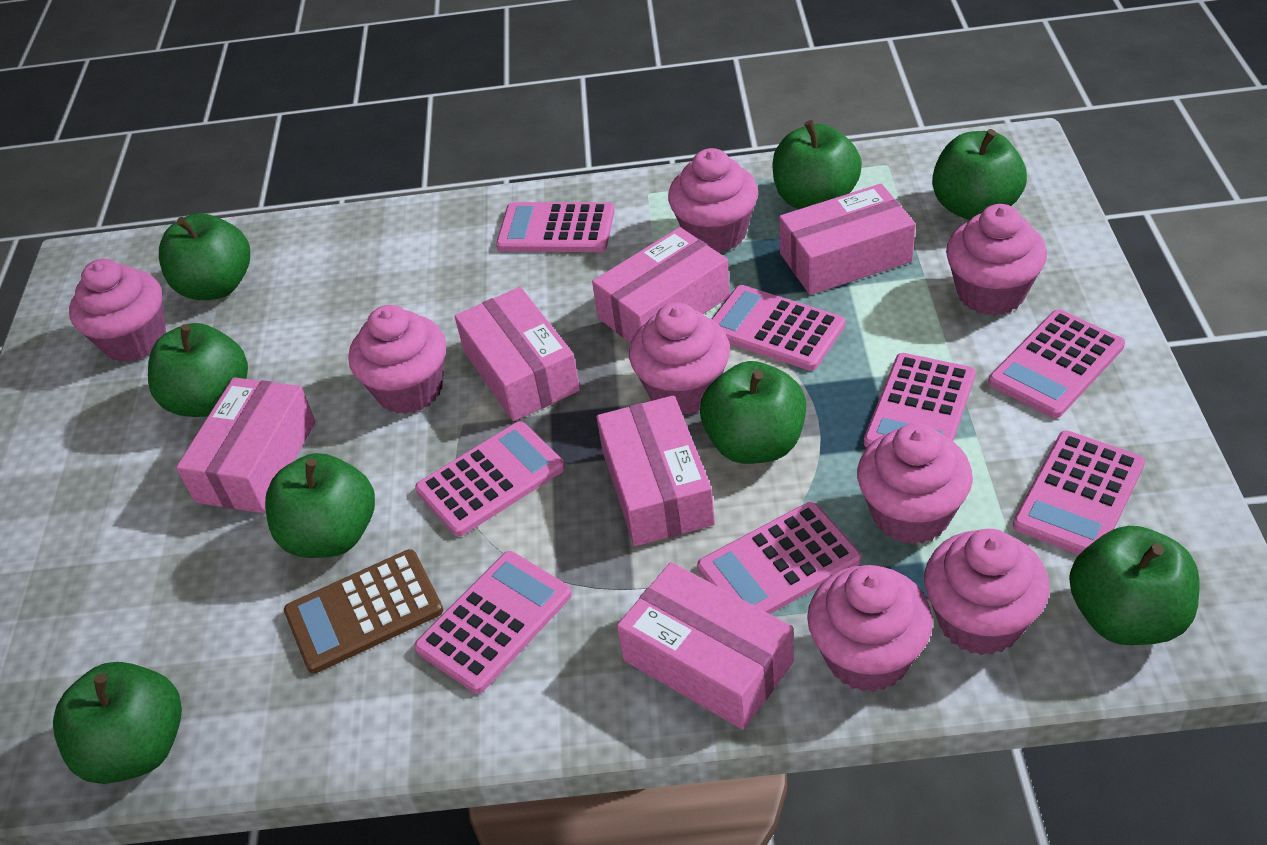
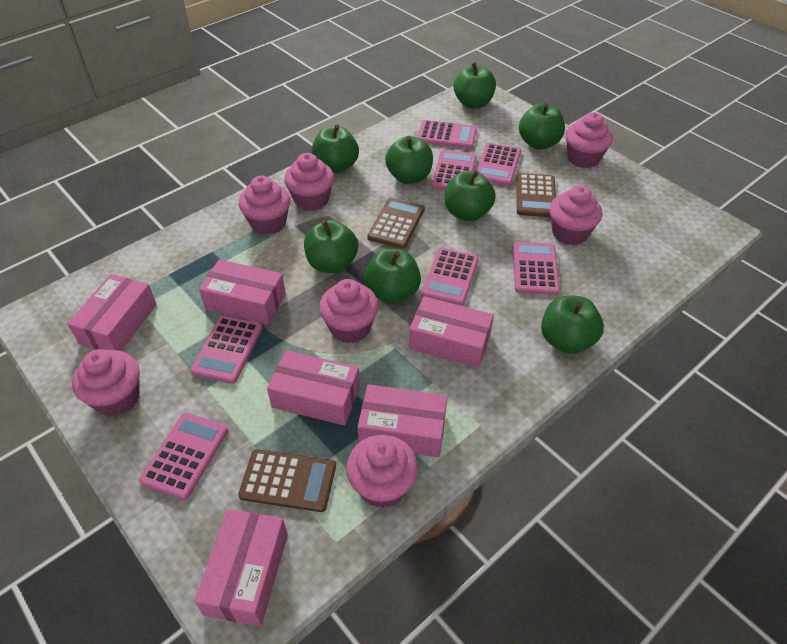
brown calculator: [284,549,443,674] = 1 -> [238,449,336,512] [367,198,425,249] [517,173,556,217] = 3
pink calculator: [414,551,572,694] [415,421,565,537] [496,202,615,252] [697,502,861,614] [712,285,845,371] [864,353,976,448] [988,309,1125,418] [1013,430,1145,555] = 8 -> [139,412,228,500] [190,316,263,384] [417,120,477,149] [422,248,479,306] [431,150,476,190] [476,143,521,186] [513,242,560,295] = 7
pink cupcake: [69,259,166,362] [349,305,446,414] [629,303,730,415] [668,148,758,253] [807,565,933,692] [857,423,973,544] [924,529,1050,655] [946,204,1047,316] = 8 -> [72,349,140,416] [239,176,290,235] [284,153,334,211] [319,279,379,343] [346,435,418,508] [549,185,602,245] [566,112,613,168] = 7

